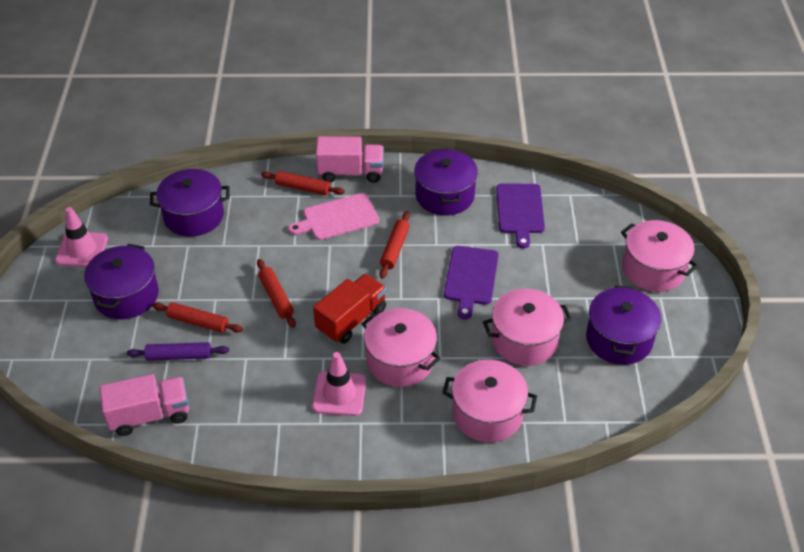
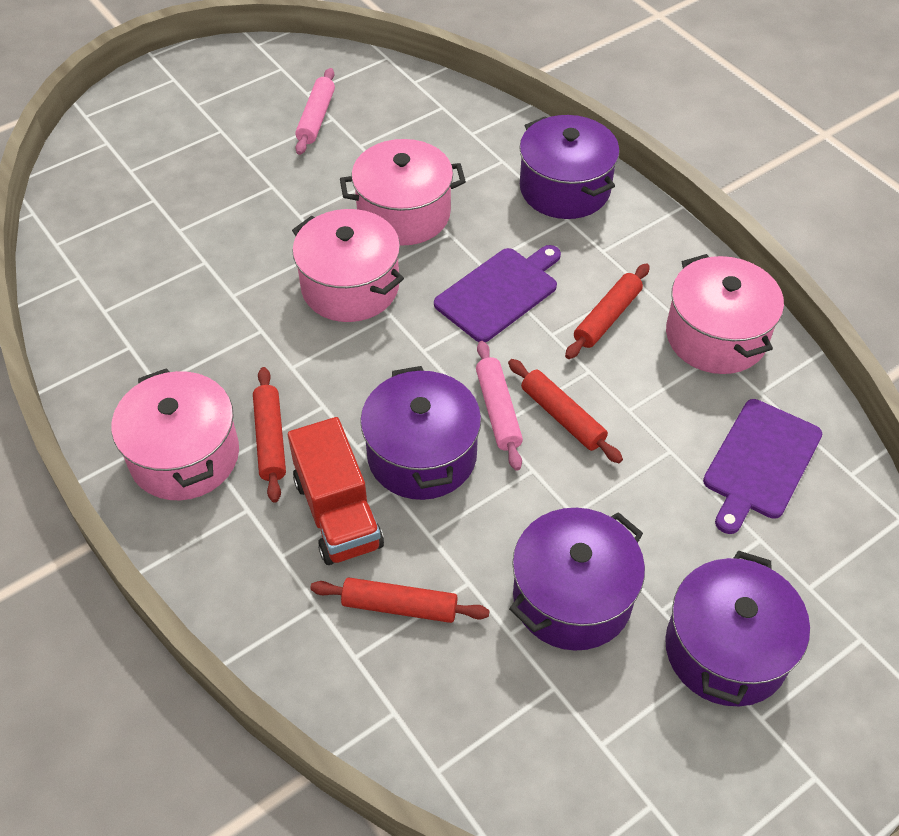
pink cutting board: [288,193,379,240] = 1 -> none = 0
pink rolling pin: none = 0 -> [295,68,335,155] [476,341,523,471] = 2
pink traffic cone: [55,207,108,267] [312,352,366,416] = 2 -> none = 0
pink truck: [99,374,189,436] [316,136,384,183] = 2 -> none = 0
purple rolling pin: [127,342,229,361] = 1 -> none = 0

